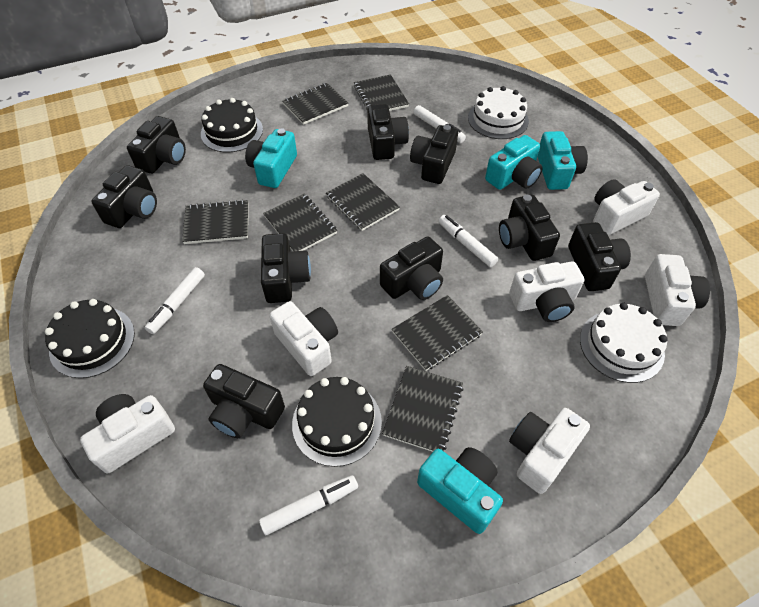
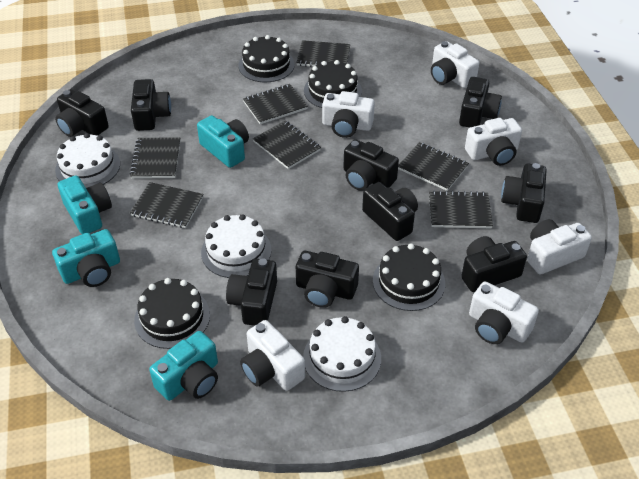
black cake: [45,299,135,378] [201,98,263,152] [292,377,382,467] = 3 -> [134,278,210,349] [238,35,295,82] [304,60,362,108] [373,243,445,311] = 4
white cake: [468,86,529,139] [580,303,668,383] = 2 -> [55,133,120,188] [201,214,272,278] [303,316,381,392] = 3
white marker: [145,267,205,334] [259,475,358,535] [414,105,466,143] [439,215,498,267] = 4 -> none = 0

